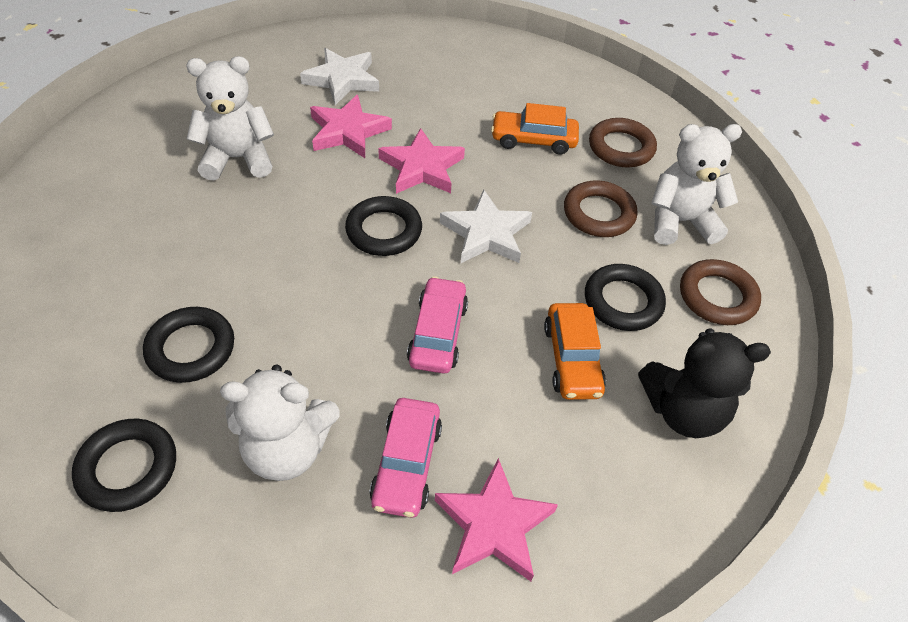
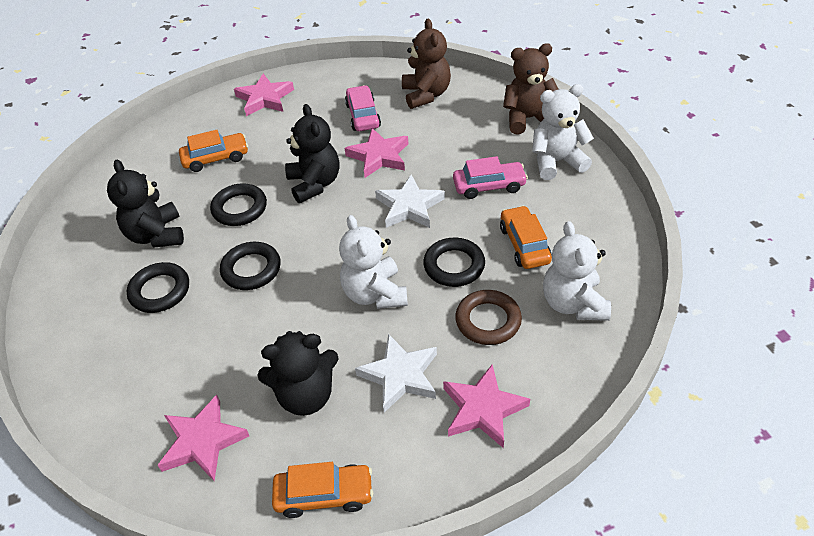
black teddy bear: [638,328,771,438] = 1 -> [107,160,184,248] [257,331,339,416] [285,104,339,203] = 3
brown ring: [564,180,637,237] [589,118,657,167] [680,259,761,325] = 3 -> [455,290,522,345] = 1
brown teddy bear: none = 0 -> [402,19,451,109] [503,43,558,134] = 2
orange car: [491,103,579,155] [544,303,606,400] = 2 -> [179,130,248,172] [272,462,373,518] [500,206,552,269] = 3
pink star: [310,95,392,158] [378,128,465,194] [435,458,558,581] = 3 -> [158,395,249,481] [234,74,294,116] [345,128,408,178] [443,364,530,448] = 4

